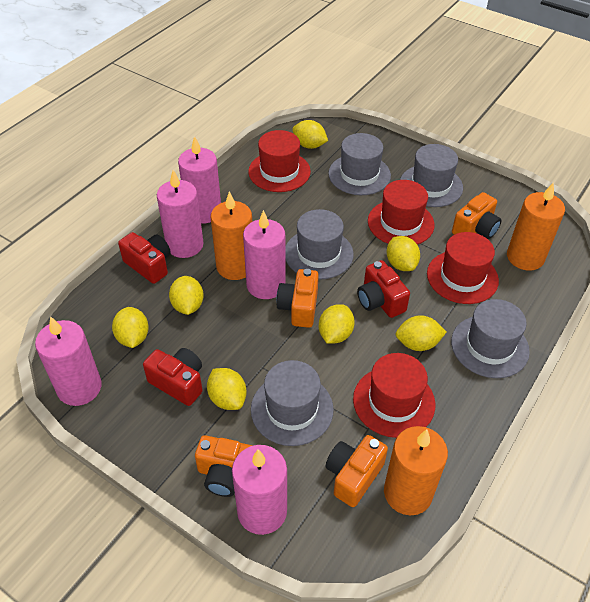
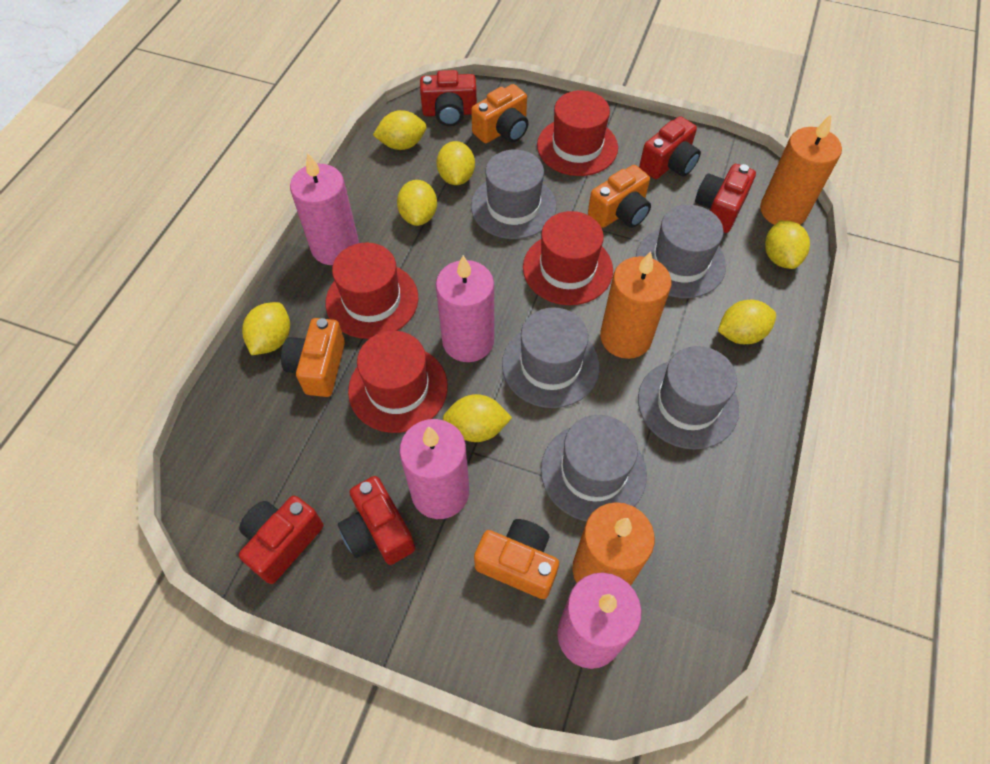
pink candle: [35,316,102,406] [157,170,204,258] [178,136,221,224] [232,445,287,535] [243,210,286,299] = 5 -> [290,153,359,265] [399,419,469,519] [436,255,494,362] [557,572,642,669] = 4
red camera: [118,232,171,284] [143,348,203,406] [357,260,410,318] = 3 -> [239,495,323,584] [338,476,415,565] [420,70,477,126] [639,116,701,179] [695,164,756,233] = 5

